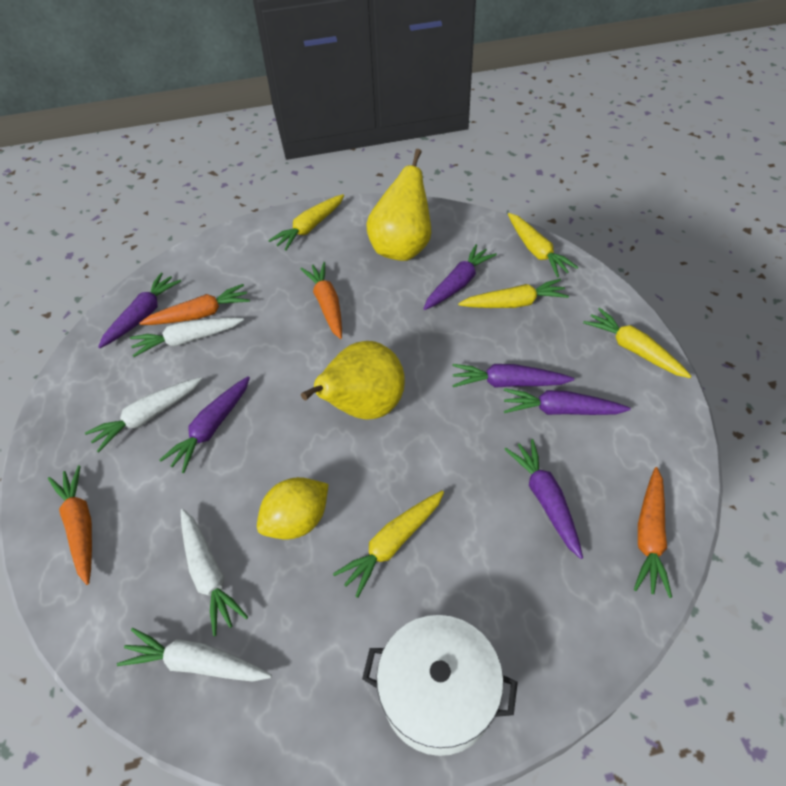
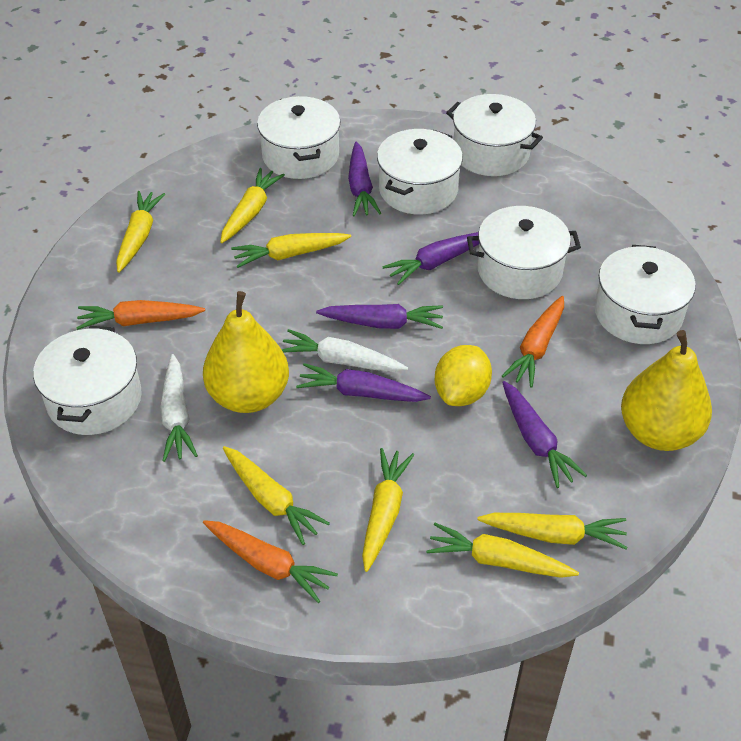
orange carrot: [48,465,92,585] [139,284,250,325] [300,262,342,339] [634,467,672,598] = 4 -> [76,300,205,330] [203,520,338,603] [502,296,564,388] = 3
purple carrot: [98,273,181,348] [160,376,250,473] [423,244,497,310] [452,364,574,388] [504,388,631,415] [504,439,583,559] = 6 -> [296,363,431,402] [316,304,443,329] [348,142,381,216] [382,232,480,285] [502,381,587,488] = 5
white carrot: [85,377,202,453] [117,628,272,682] [130,317,244,357] [181,509,248,636] = 4 -> [160,354,198,462] [281,329,408,372] = 2
white pot: [362,615,518,756] = 1 -> [33,326,142,435] [257,96,341,179] [377,129,463,215] [446,94,543,176] [467,206,581,299] [595,245,696,344] = 6
yellow carrot: [268,194,344,251] [333,491,444,598] [458,279,569,308] [508,213,578,277] [583,308,692,378] = 5 -> [116,191,165,273] [220,168,285,243] [223,446,330,545] [231,233,351,268] [362,448,414,572] [426,523,579,578] [477,513,627,550] = 7

